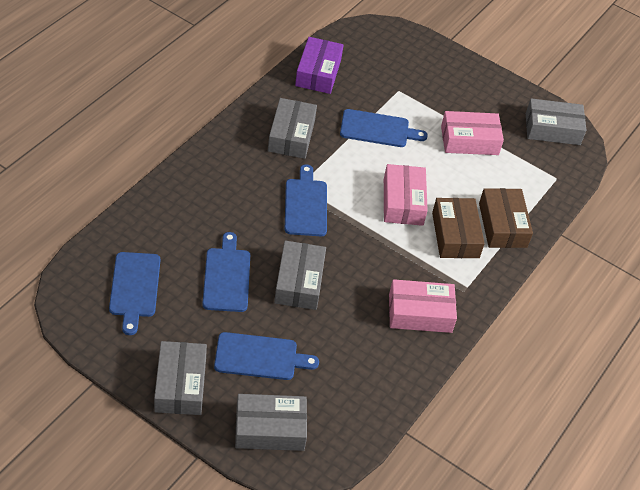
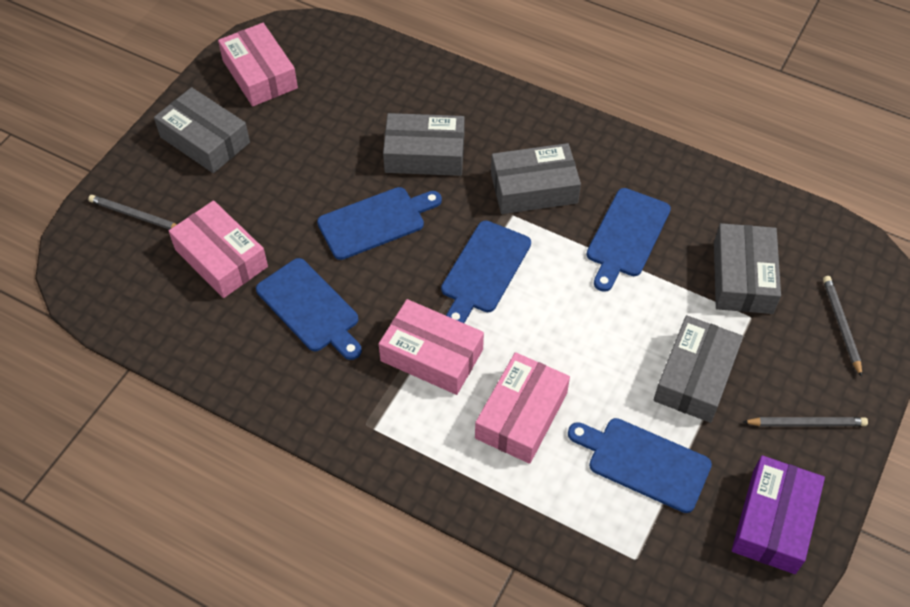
brown box: [432,198,485,258] [479,188,533,248] = 2 -> none = 0
grey pencil: none = 0 -> [88,195,177,230] [743,417,868,426] [823,276,862,377] = 3
pink box: [384,164,428,226] [389,279,457,333] [441,111,504,155] = 3 -> [169,200,268,298] [218,23,298,106] [379,299,484,395] [475,352,570,464] = 4

